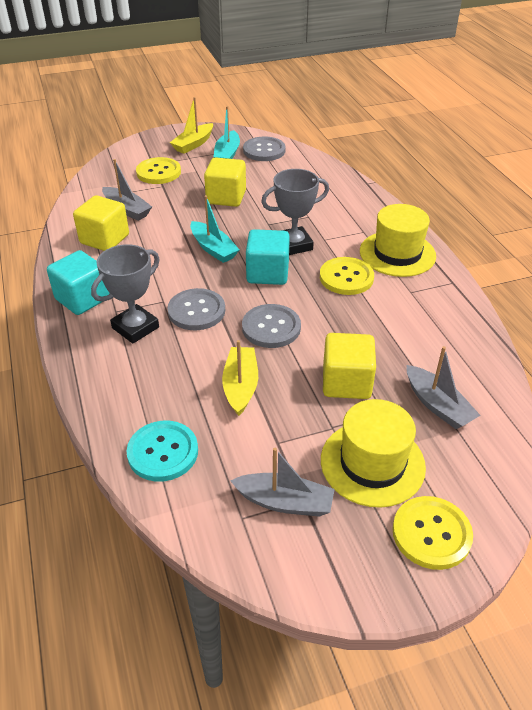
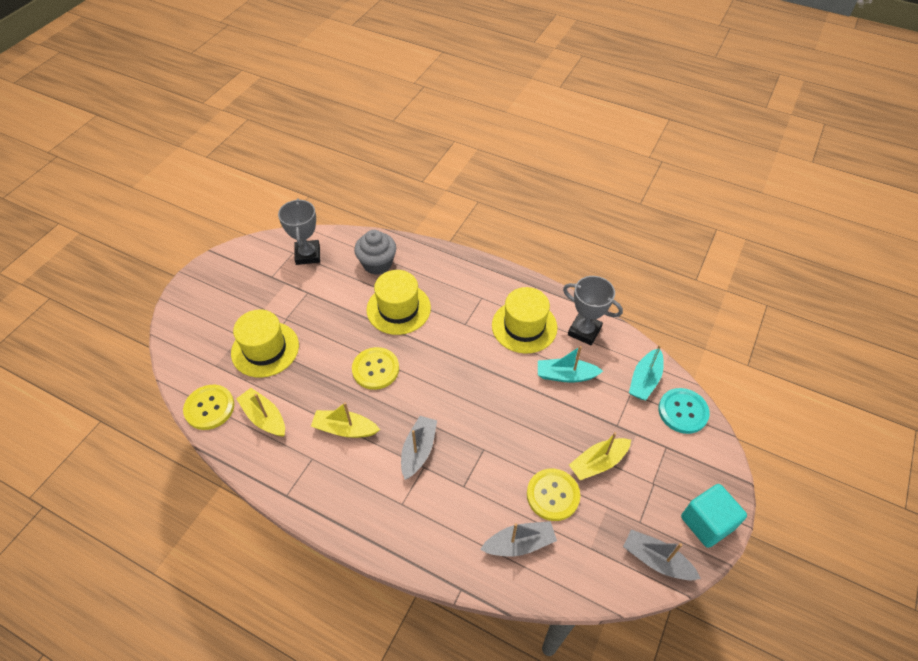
grey button: [167,288,225,330] [242,304,301,348] [243,136,286,161] = 3 -> none = 0
grey cupcake: none = 0 -> [354,230,396,275] = 1
turquoise cube: [47,250,110,315] [246,229,290,285] = 2 -> [681,484,747,548] = 1
yellow boat: [170,97,213,154] [222,340,258,416] = 2 -> [236,388,285,437] [311,402,380,438] [569,432,631,480] = 3
yellow cube: [73,195,129,251] [204,157,246,207] [323,333,376,399] = 3 -> none = 0
yellow hat: [321,399,426,508] [360,204,436,277] = 2 -> [231,309,299,378] [366,270,431,335] [492,287,557,354] = 3

